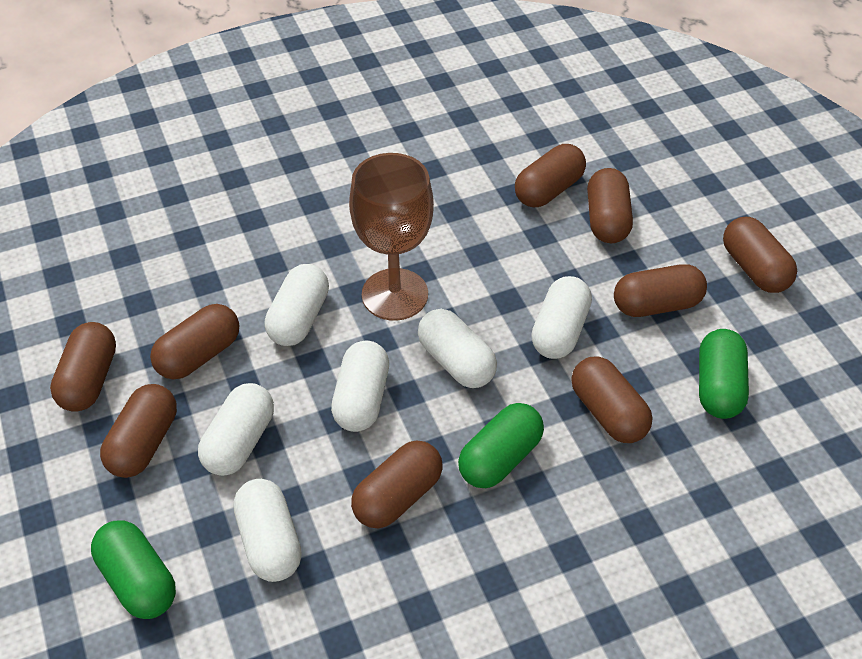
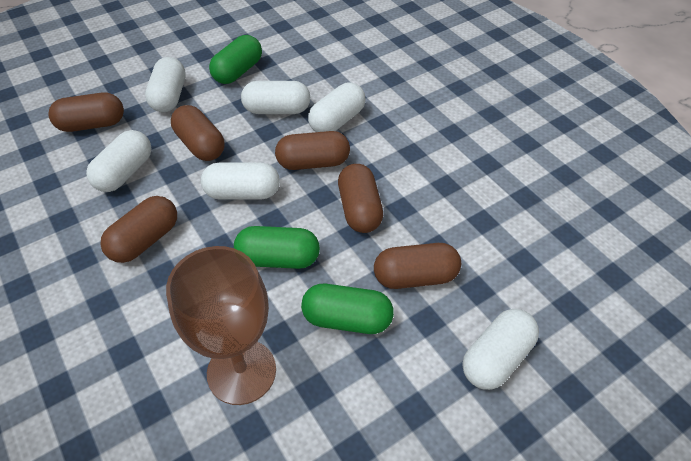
brown capsule: [50,322,116,412] [100,384,177,478] [150,304,239,379] [351,441,443,528] [515,144,586,207] [571,356,652,443] [587,168,633,243] [614,264,707,317] [723,217,797,293] = 9 -> [48,92,124,132] [100,196,177,263] [171,105,225,161] [275,131,350,170] [338,164,383,233] [374,243,461,289] = 6

